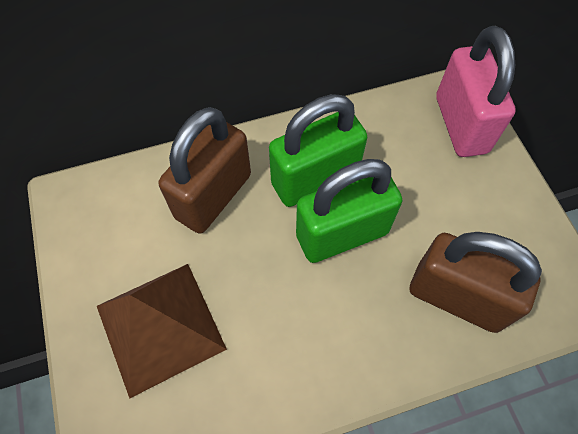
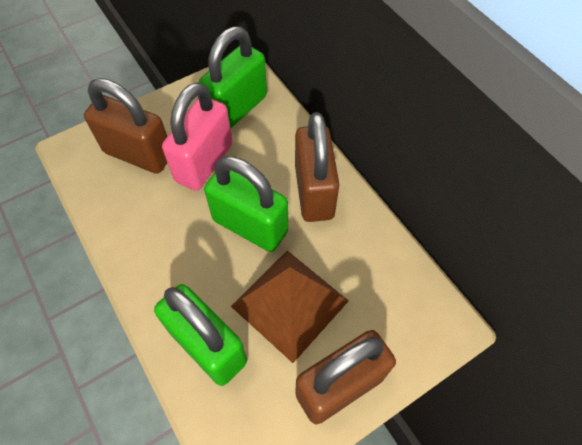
brown padlock: [159,107,251,234] [409,232,542,333] = 2 -> [84,78,167,174] [295,112,340,222] [295,330,396,424] = 3
green padlock: [269,94,367,207] [296,159,402,263] = 2 -> [154,284,247,386] [199,26,267,129] [204,156,288,252] = 3

